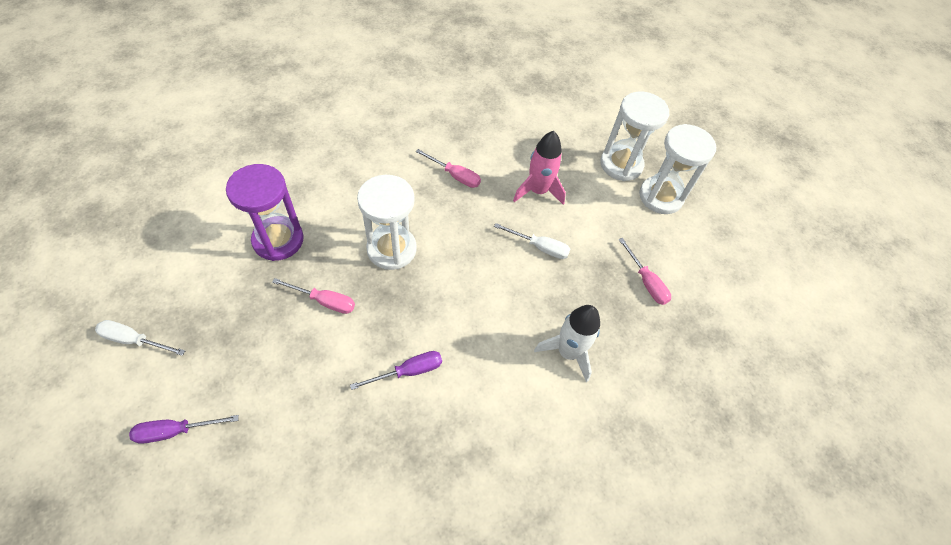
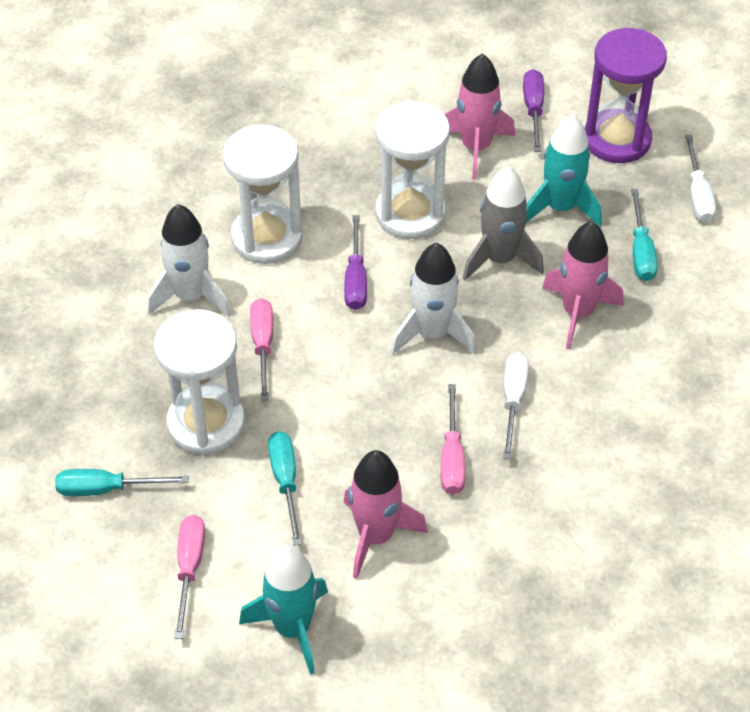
grey rocket: none = 0 -> [463,166,544,281] = 1
pink rocket: [513,131,566,205] = 1 -> [344,450,428,579] [444,53,515,180] [542,221,624,349] = 3
turquoise rocket: none = 0 -> [239,545,328,674] [526,114,602,226] = 2
turquoise screwdriver: none = 0 -> [55,469,189,496] [268,431,302,546] [631,189,658,281] = 3
white rocket: [534,305,600,382] = 1 -> [147,204,231,316] [391,243,476,354] = 2

